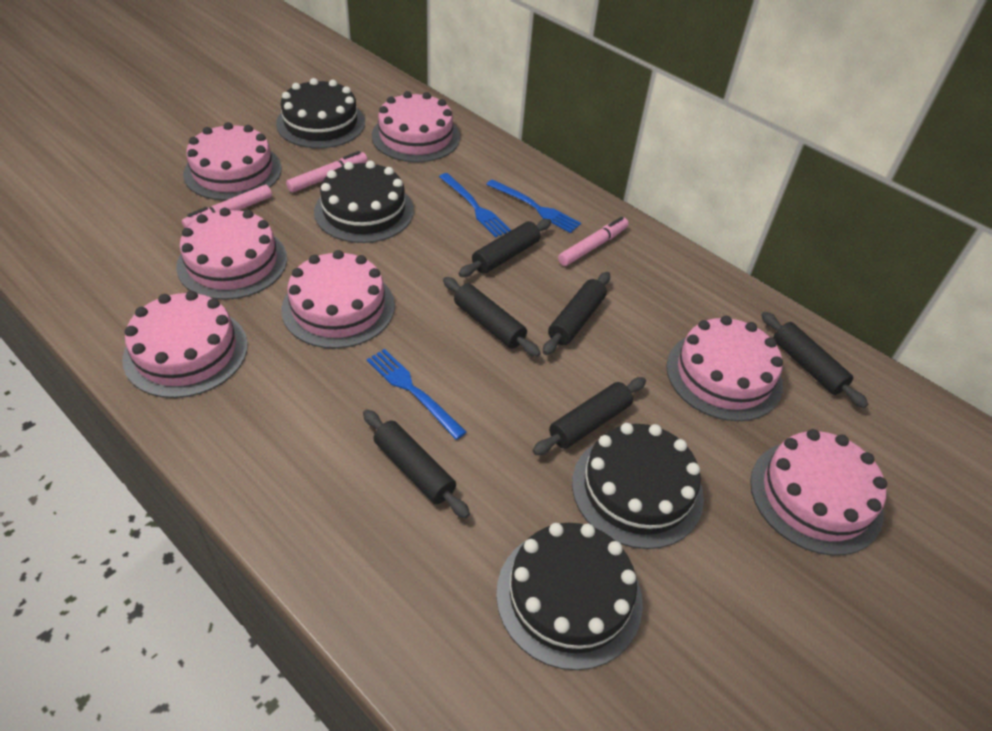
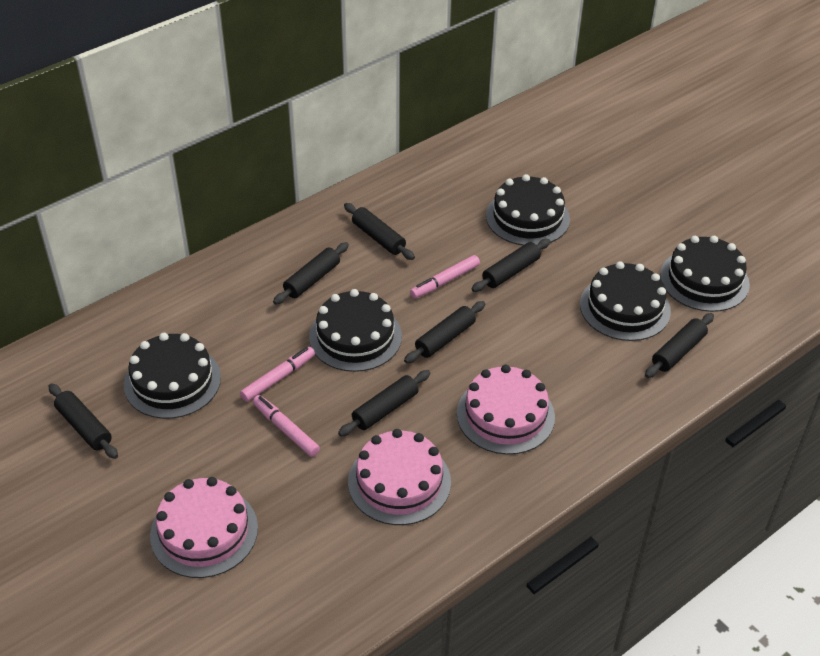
black cake: [276,78,365,148] [314,161,414,243] [496,523,643,670] [572,423,704,549] = 4 -> [124,333,221,419] [309,289,402,372] [486,174,570,245] [580,261,671,341] [660,236,750,312] = 5
black rolling pin: [363,409,470,518] [443,277,541,357] [458,219,551,277] [533,377,646,455] [543,272,610,355] [761,312,868,408] = 6 -> [49,384,118,459] [273,242,349,305] [338,370,431,436] [344,203,415,260] [404,301,485,363] [472,239,550,292] [645,313,714,378] = 7
blue fork: [367,349,467,440] [439,173,511,237] [486,179,581,233] = 3 -> none = 0
pink cake: [122,291,248,398] [176,208,287,300] [183,122,282,201] [281,250,395,349] [372,91,460,162] [666,316,783,421] [750,429,887,556] = 7 -> [150,477,258,578] [348,429,451,525] [457,365,555,455] = 3

